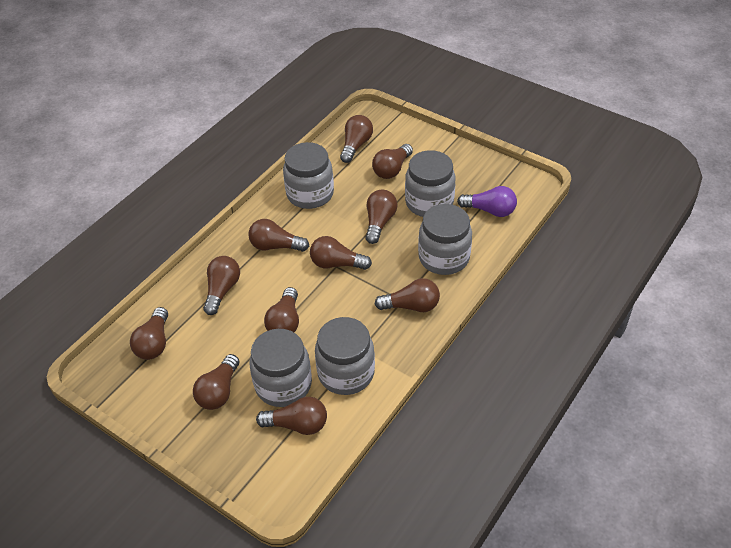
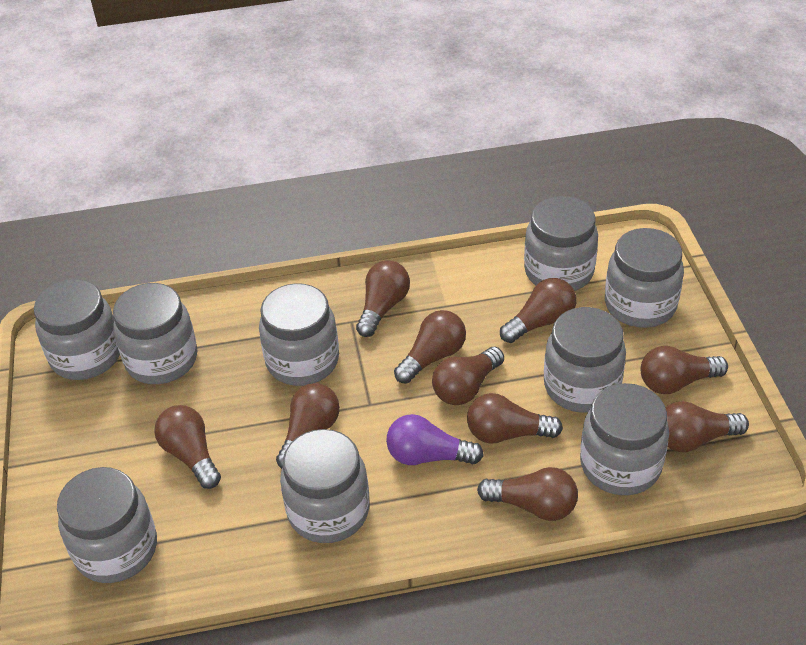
brown light bulb: [130,307,168,360] [193,354,239,410] [203,256,240,315] [248,219,309,252] [256,397,327,435] [264,287,299,332] [310,236,372,270] [340,115,373,163] [365,190,398,244] [372,144,413,179] [375,278,440,312] = 11 -> [154,405,221,489] [276,383,340,469] [356,260,410,337] [394,310,466,384] [432,347,504,405] [467,393,563,444] [477,467,578,521] [500,278,576,343] [641,346,728,394] [665,401,749,452] = 10
grey jar: [249,329,312,407] [283,142,334,209] [315,317,375,395] [405,150,455,217] [418,204,472,275] = 5 -> [34,279,120,380] [57,467,157,583] [113,283,197,384] [259,283,339,386] [280,429,369,543] [524,196,598,291] [544,307,626,413] [580,383,669,495] [605,228,684,328] = 9

